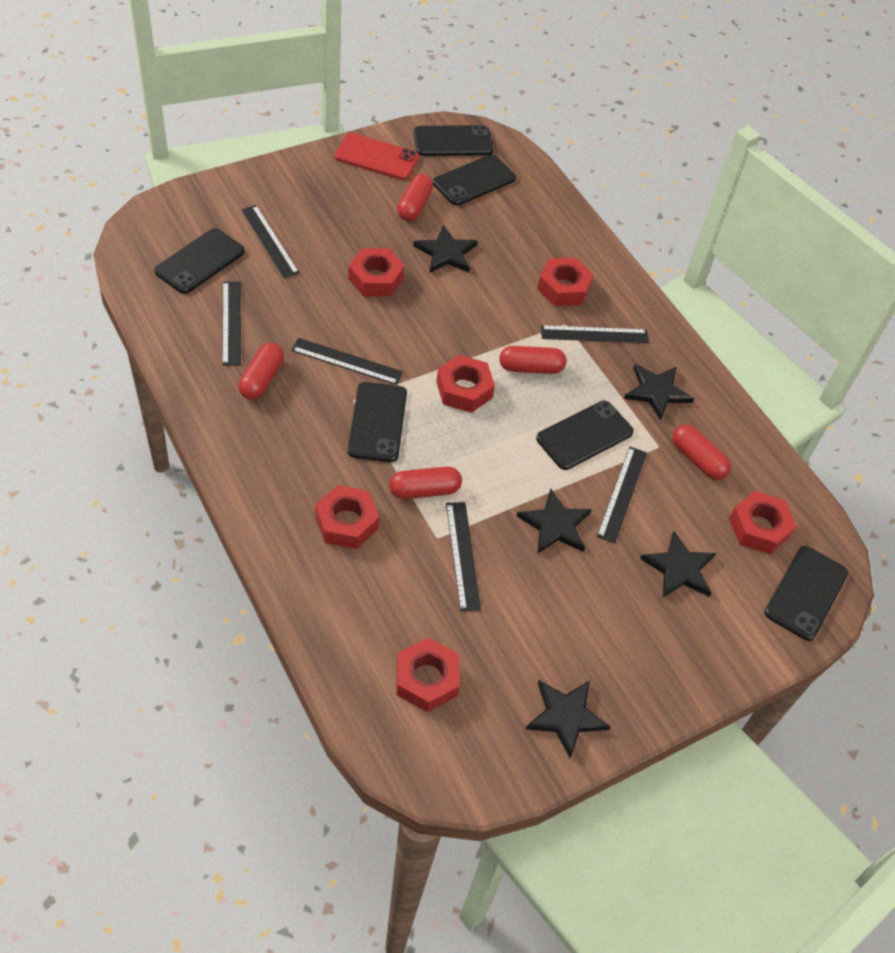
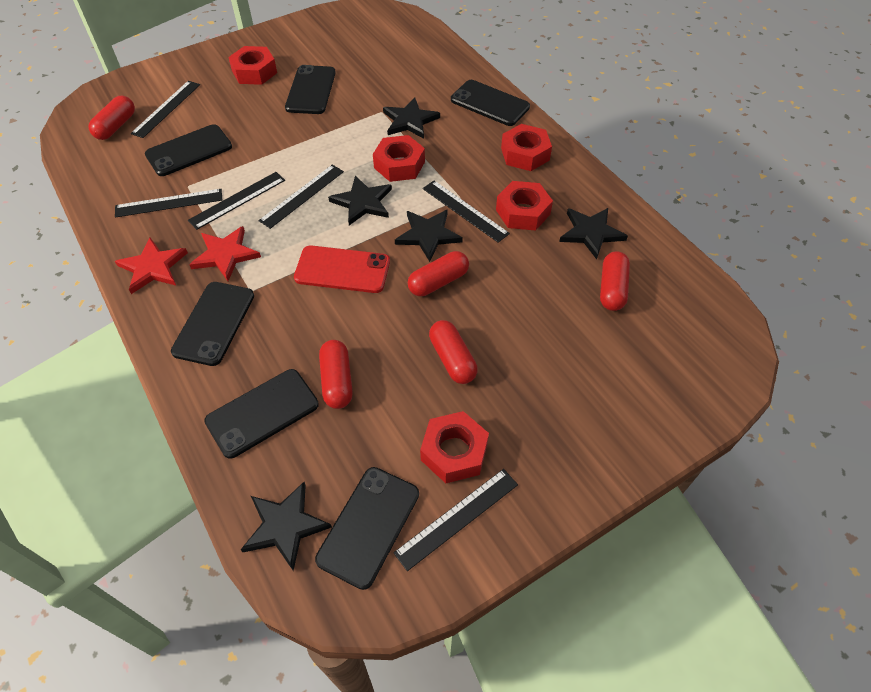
red nut: [315,485,379,549] [348,248,405,297] [397,637,460,712] [436,355,495,413] [537,258,594,306] [729,491,797,554] = 6 -> [228,46,277,85] [373,135,425,182] [420,411,489,483] [496,181,553,230] [501,124,552,171] = 5
red star: none = 0 -> [115,237,188,294] [189,226,261,281] = 2

